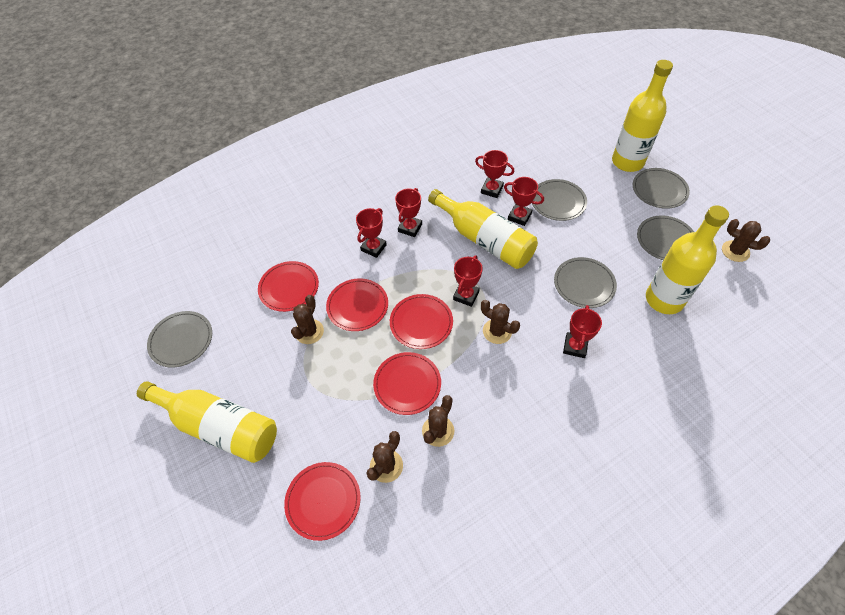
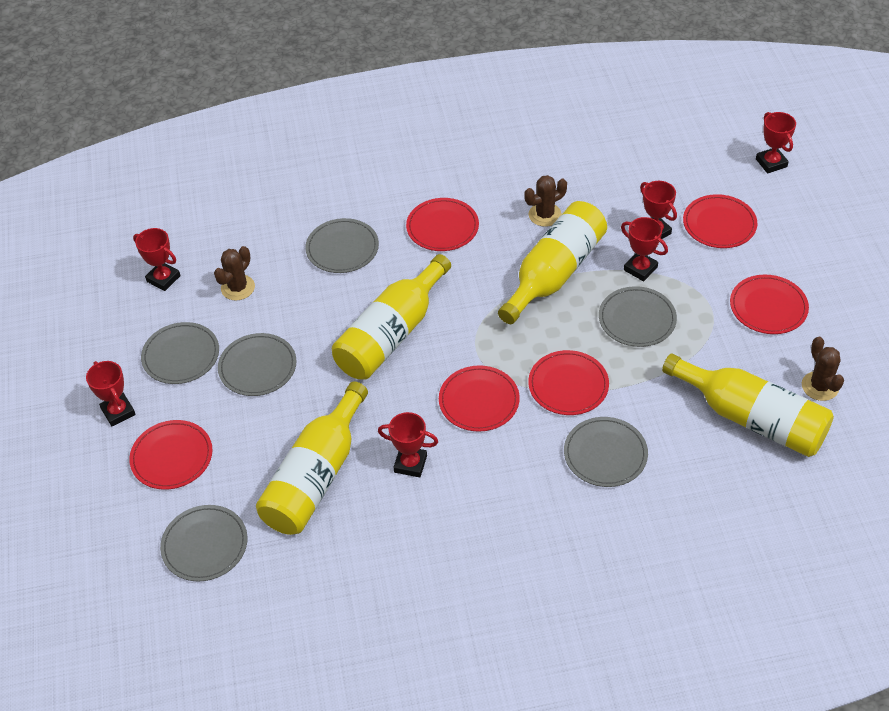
brown cactus: [291,295,324,344] [366,431,403,483] [422,395,454,447] [481,300,520,344] [722,219,770,262] = 5 -> [214,246,255,301] [524,175,567,227] [802,337,844,401] = 3
grey plate: [147,311,212,368] [532,179,587,221] [554,257,617,308] [633,168,690,209] [637,216,694,260] = 5 -> [141,322,219,384] [160,505,248,582] [218,333,297,396] [305,218,379,273] [564,417,648,487] [599,286,677,347] = 6
red plate: [258,261,319,312] [284,462,361,541] [326,278,388,331] [373,352,441,415] [390,294,453,349] = 5 -> [129,420,213,490] [406,198,479,251] [439,365,520,432] [528,350,609,415] [683,194,757,248] [730,275,809,334] = 6

